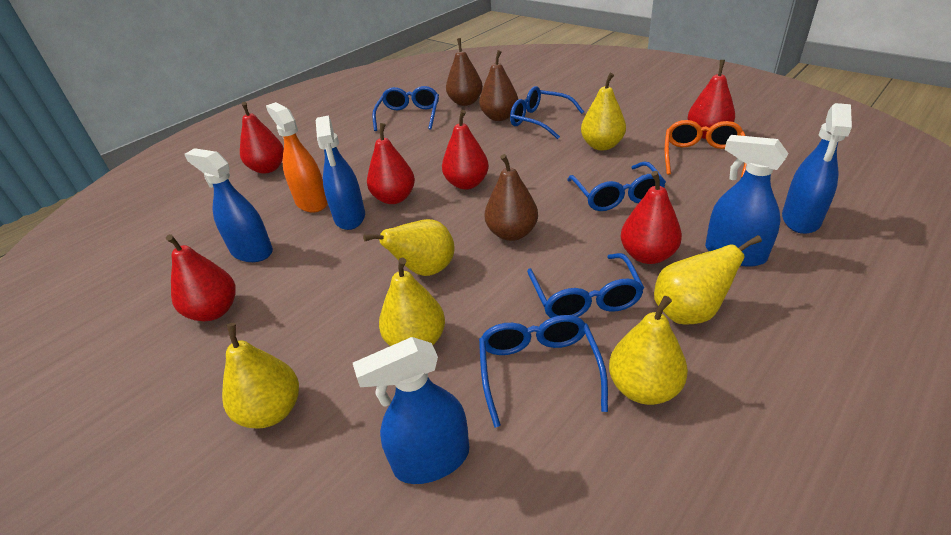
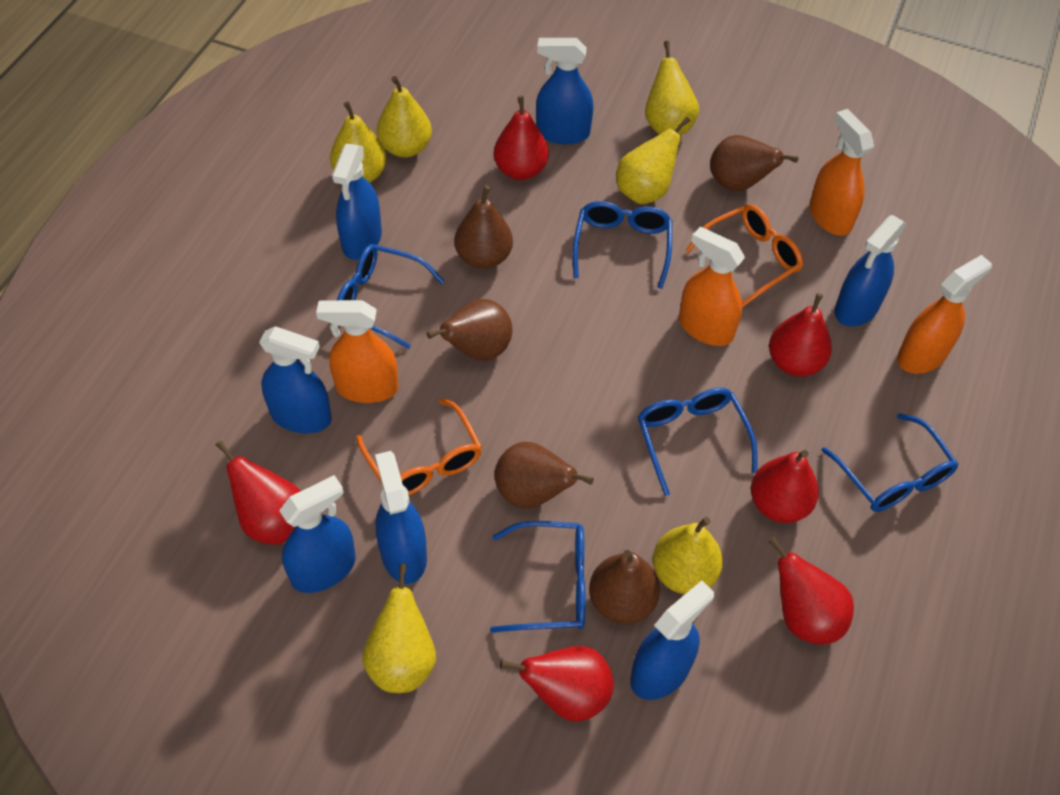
blue spray bottle: [184,148,273,262] [316,116,365,230] [353,337,469,484] [705,135,788,267] [782,103,852,234] = 5 -> [259,326,332,433] [279,475,356,593] [332,144,382,260] [375,451,427,584] [536,38,593,144] [630,581,714,700] [835,215,907,327] = 7
brown pear: [446,38,483,106] [479,50,518,121] [485,154,538,241] = 3 -> [427,299,512,361] [454,185,513,269] [494,442,594,509] [589,550,660,624] [710,135,798,192] = 5
orange glasses: [665,120,747,178] = 1 -> [356,398,482,495] [685,204,803,308] = 2
orange spray bottle: [266,102,328,212] = 1 -> [316,300,398,403] [679,227,745,346] [809,109,874,236] [897,255,992,374] = 4

